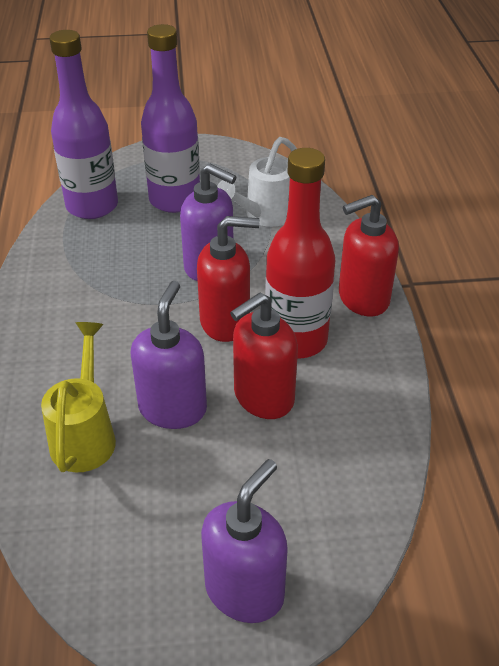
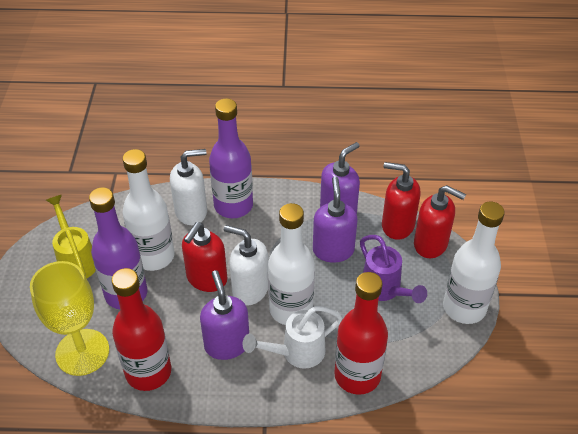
purple watering can: none = 0 -> [360,235,427,303] = 1
red bottle: [265,148,335,358] = 1 -> [111,268,171,391] [334,272,388,395] = 2
white bottle: none = 0 -> [123,149,175,271] [268,203,315,325] [443,202,505,324] = 3
white soap dispenser: none = 0 -> [170,149,207,225] [224,225,268,305] = 2
yellow goblet: none = 0 -> [30,261,109,376] = 1

